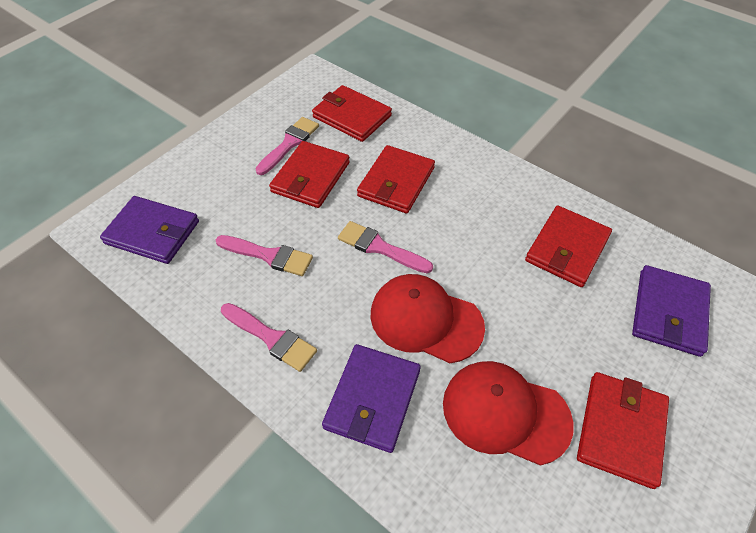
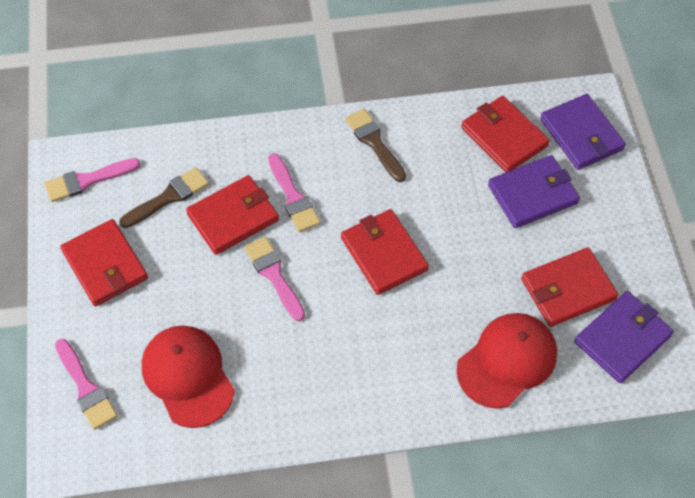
brown brush: none = 0 -> [119,167,209,228] [345,109,406,182] = 2

